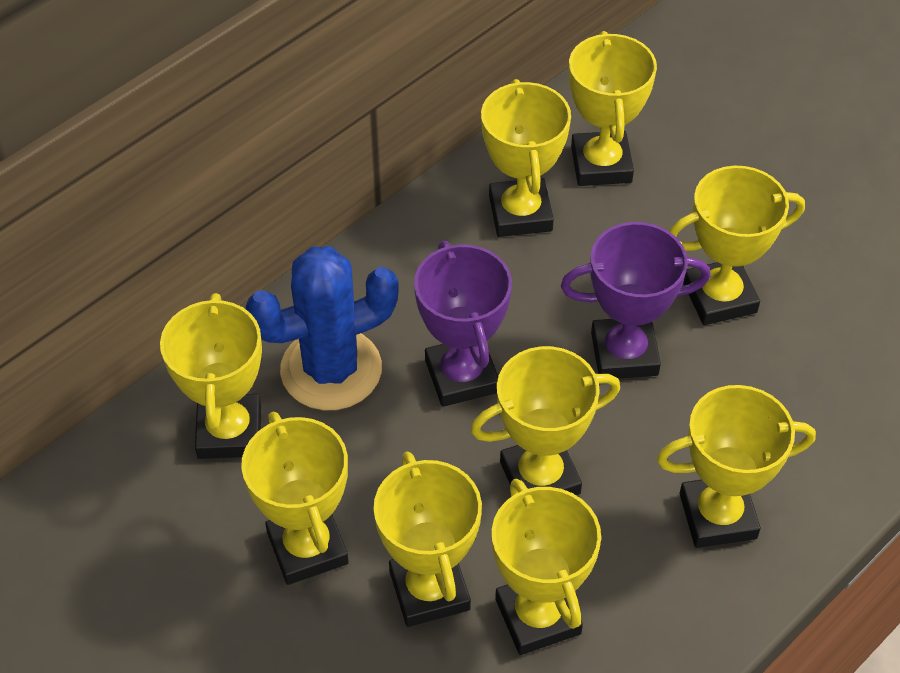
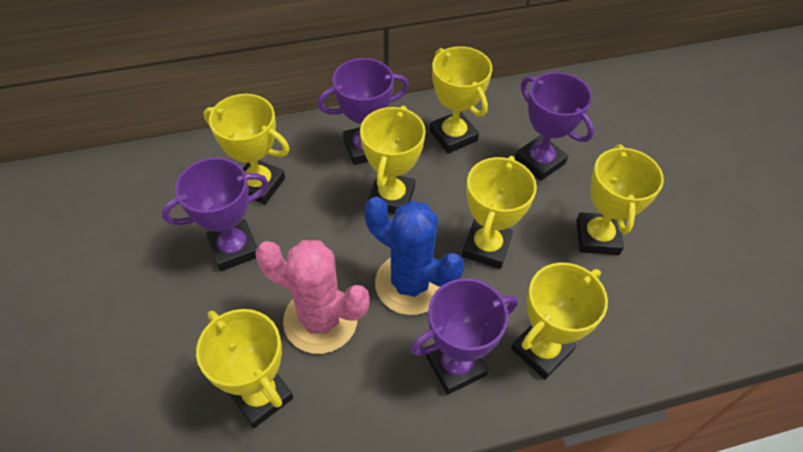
pink cactus: none = 0 -> [255,240,370,354] = 1
purple trophy: [414,241,512,407] [561,222,710,379] = 2 -> [162,158,269,271] [318,58,409,165] [410,278,518,395] [515,72,594,181] = 4
yellow trophy: [160,293,262,459] [241,411,349,585] [373,451,482,627] [471,346,620,495] [481,79,571,237] [492,479,601,655] [569,31,657,186] [657,385,816,548] [670,166,805,325] = 9 -> [196,309,293,428] [204,94,290,204] [360,106,426,214] [430,46,492,154] [462,156,537,269] [511,263,608,379] [576,145,664,255] = 7

